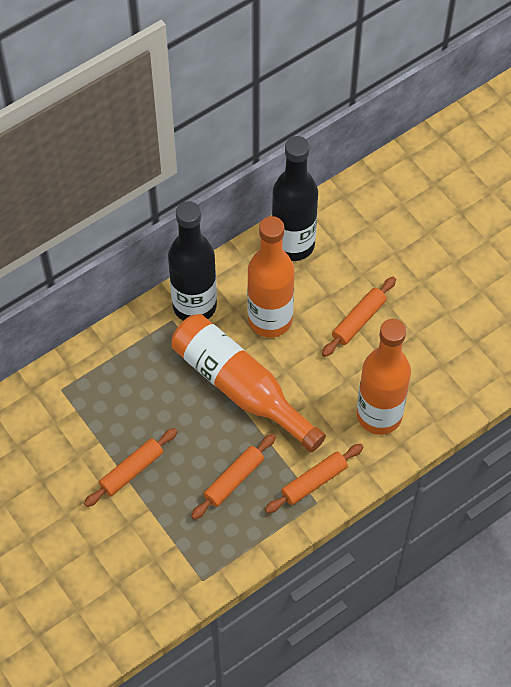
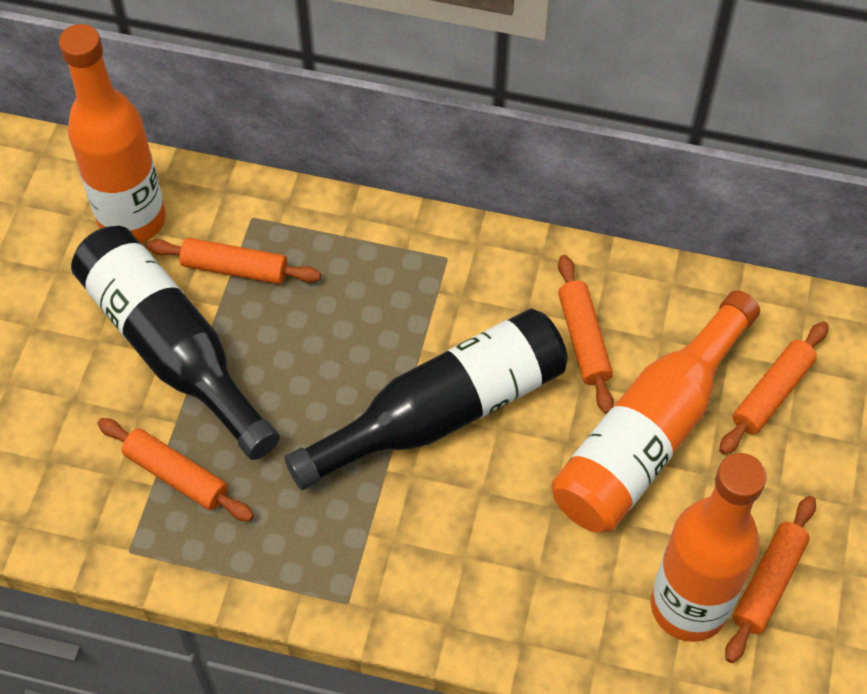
orange rolling pin: [84,428,178,507] [191,434,276,520] [265,444,364,513] [322,277,396,357] = 4 -> [97,418,254,522] [147,238,321,284] [558,255,614,414] [719,322,828,455] [725,496,816,663] = 5

